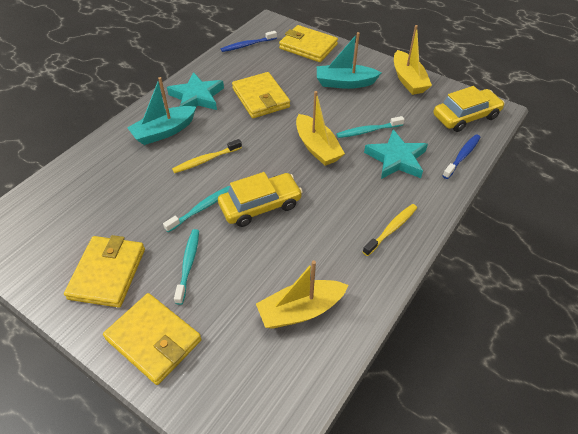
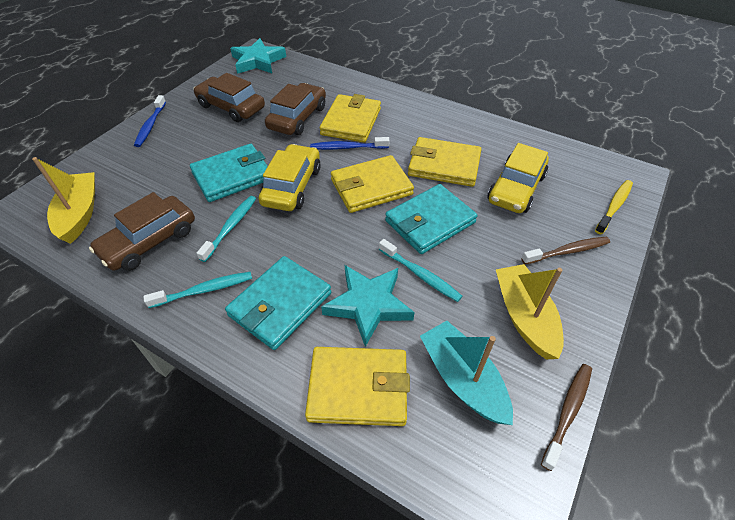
brown car: none = 0 -> [89,192,195,271] [194,73,265,122] [265,83,326,135] = 3
brown toothbrush: none = 0 -> [521,237,610,265] [541,364,592,471] = 2
turquoise boat: [127,77,196,145] [317,32,381,89] = 2 -> [420,321,513,425] = 1
turquoise wallet: none = 0 -> [190,144,268,202] [225,256,331,350] [385,184,478,254] = 3
yellow boat: [256,261,348,329] [296,91,345,166] [394,25,432,95] = 3 -> [32,157,95,244] [496,264,564,359] = 2
yellow toothbrush: [172,139,242,173] [363,204,417,256] = 2 -> [595,180,633,235] = 1

